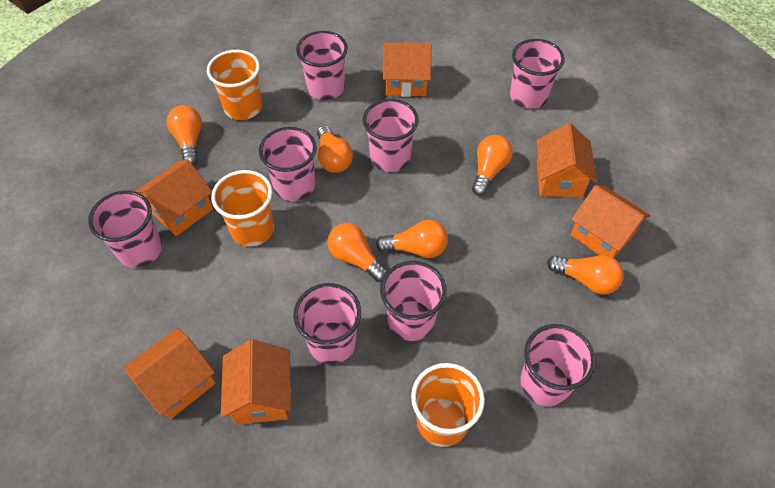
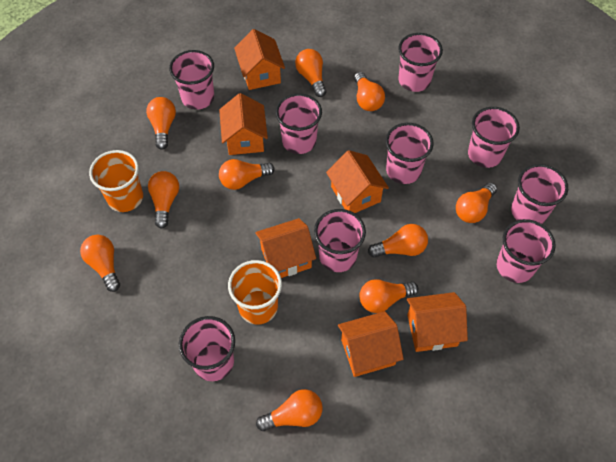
orange cup: [207,50,262,120] [211,170,274,246] [411,363,485,447] = 3 -> [89,150,143,212] [228,260,282,325] = 2
orange light bulb: [167,105,202,165] [317,125,353,173] [327,223,388,282] [376,220,448,258] [472,135,512,196] [547,255,624,295] = 6 -> [80,235,120,292] [146,97,176,150] [148,171,179,229] [219,159,275,190] [256,389,323,431] [295,49,326,97] [354,72,385,111] [359,279,418,313] [368,224,428,258] [456,182,497,223] = 10
pink cup: [88,191,162,268] [259,127,317,201] [293,283,361,364] [296,31,348,100] [363,99,419,172] [380,261,447,341] [510,39,565,109] [520,324,596,407] = 8 -> [169,50,214,110] [179,316,235,381] [275,93,322,154] [314,209,366,272] [385,123,434,184] [398,33,443,92] [468,107,520,168] [496,219,556,283] [511,164,568,224] = 9

